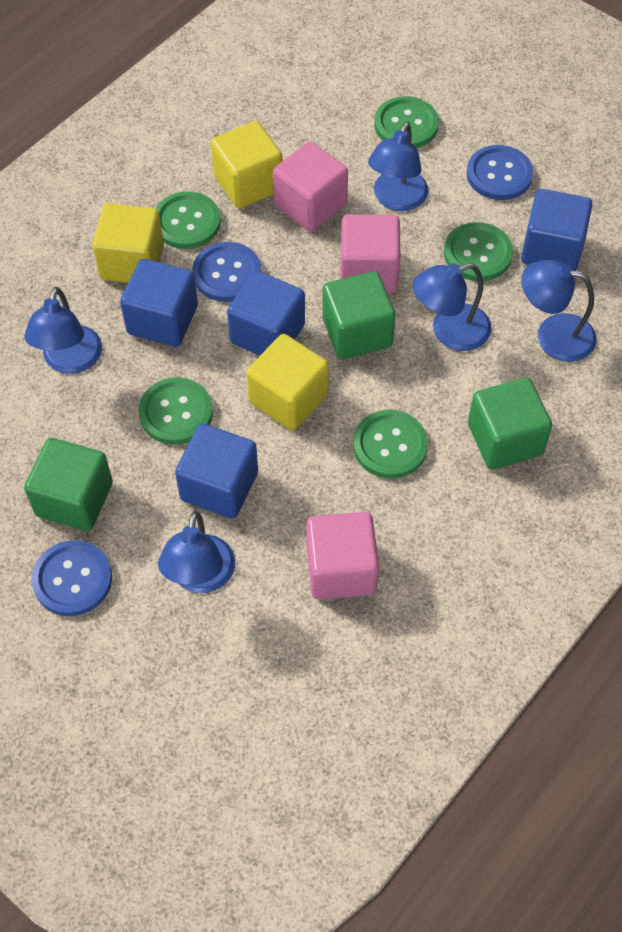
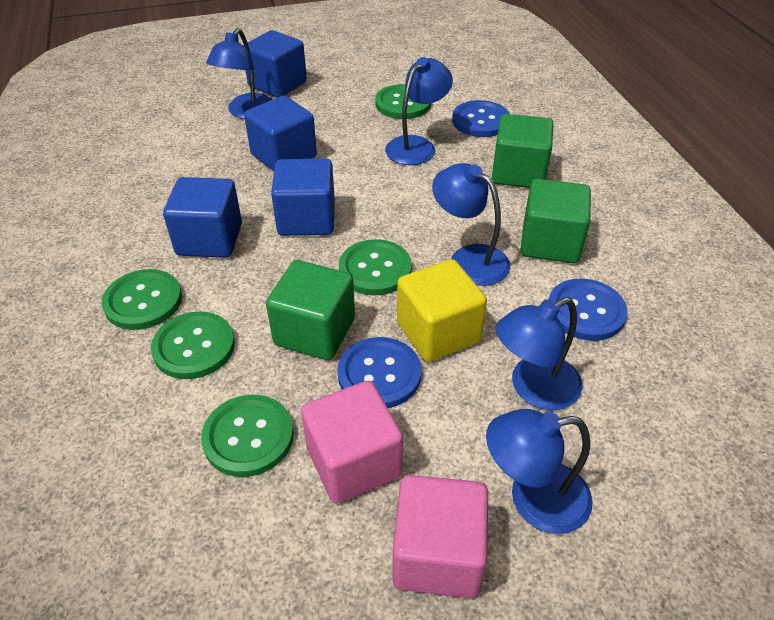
pink cube: [273,142,348,232] [306,512,379,600] [340,214,400,293] = 3 -> [301,381,403,503] [392,475,488,598] = 2
yellow cube: [92,203,164,283] [211,121,283,208] [246,334,329,431] = 3 -> [397,259,487,362] = 1

